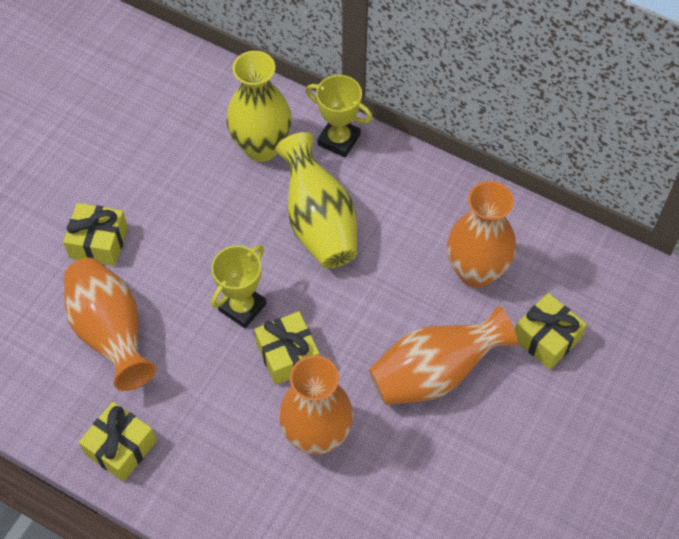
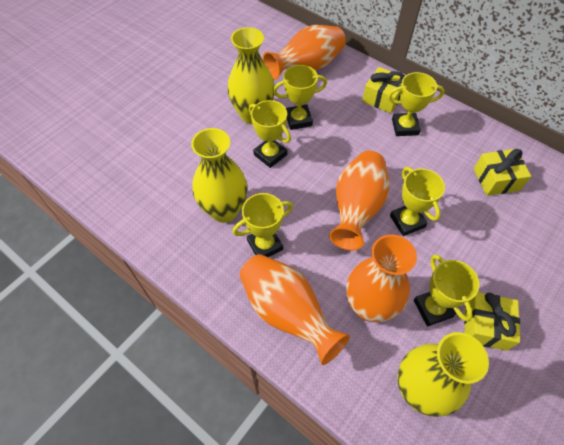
yellow gift: [63,203,128,266] [79,402,156,482] [254,311,319,385] [515,293,587,370] = 4 -> [362,67,405,113] [464,292,520,351] [474,149,531,196] = 3
yellow trophy: [211,245,266,328] [306,75,373,158] = 2 -> [232,193,293,257] [249,100,291,168] [273,65,327,130] [388,72,445,136] [390,167,445,236] [414,254,479,326] = 6
yellow vase: [226,51,292,162] [275,132,357,268] = 2 -> [191,128,247,223] [228,27,275,124] [398,332,489,417] = 3

